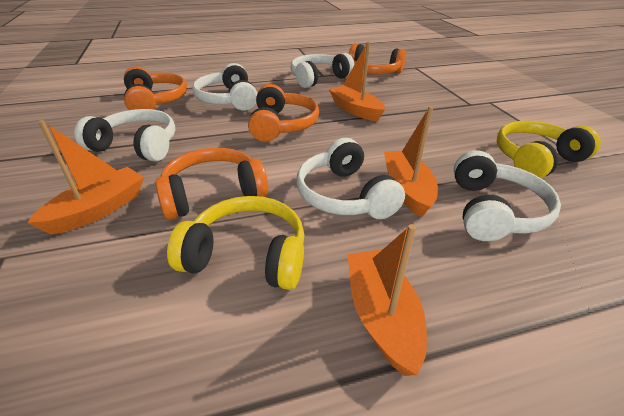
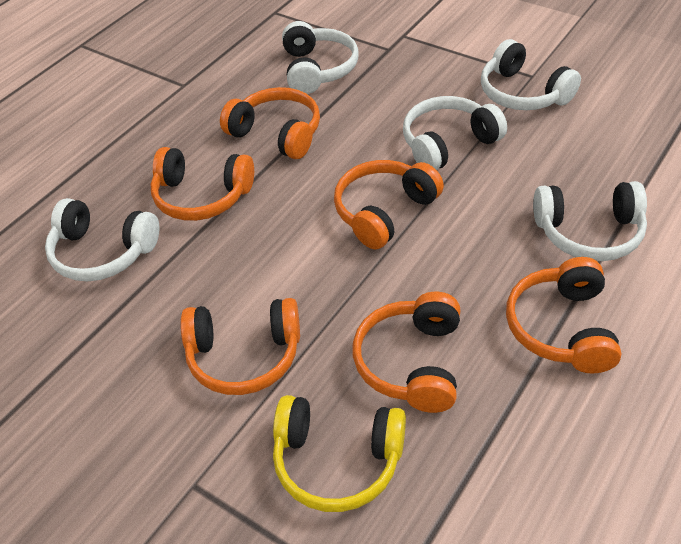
orange boat: [27,120,144,235] [329,42,385,121] [348,224,427,376] [384,106,438,217] = 4 -> none = 0
orange headphones: [124,67,187,110] [155,148,268,220] [248,84,319,142] [349,43,406,75] = 4 -> [151,147,254,221] [180,298,300,395] [220,87,320,159] [334,160,444,249] [353,292,460,413] [506,257,621,374] = 6
yellow headphones: [167,196,304,290] [497,121,601,178] = 2 -> [273,395,406,512] = 1

